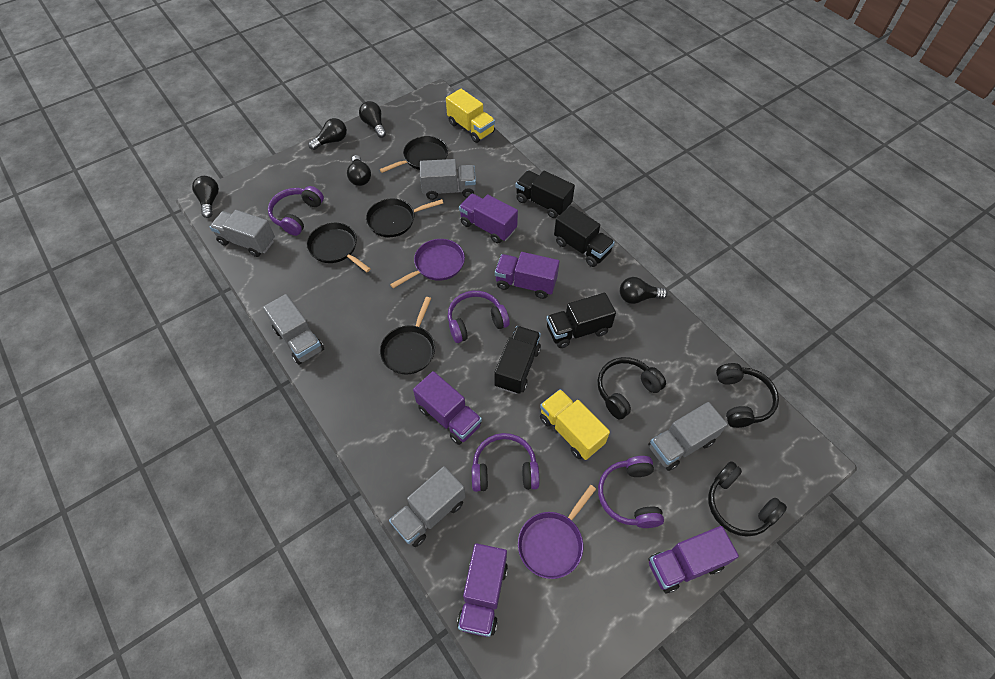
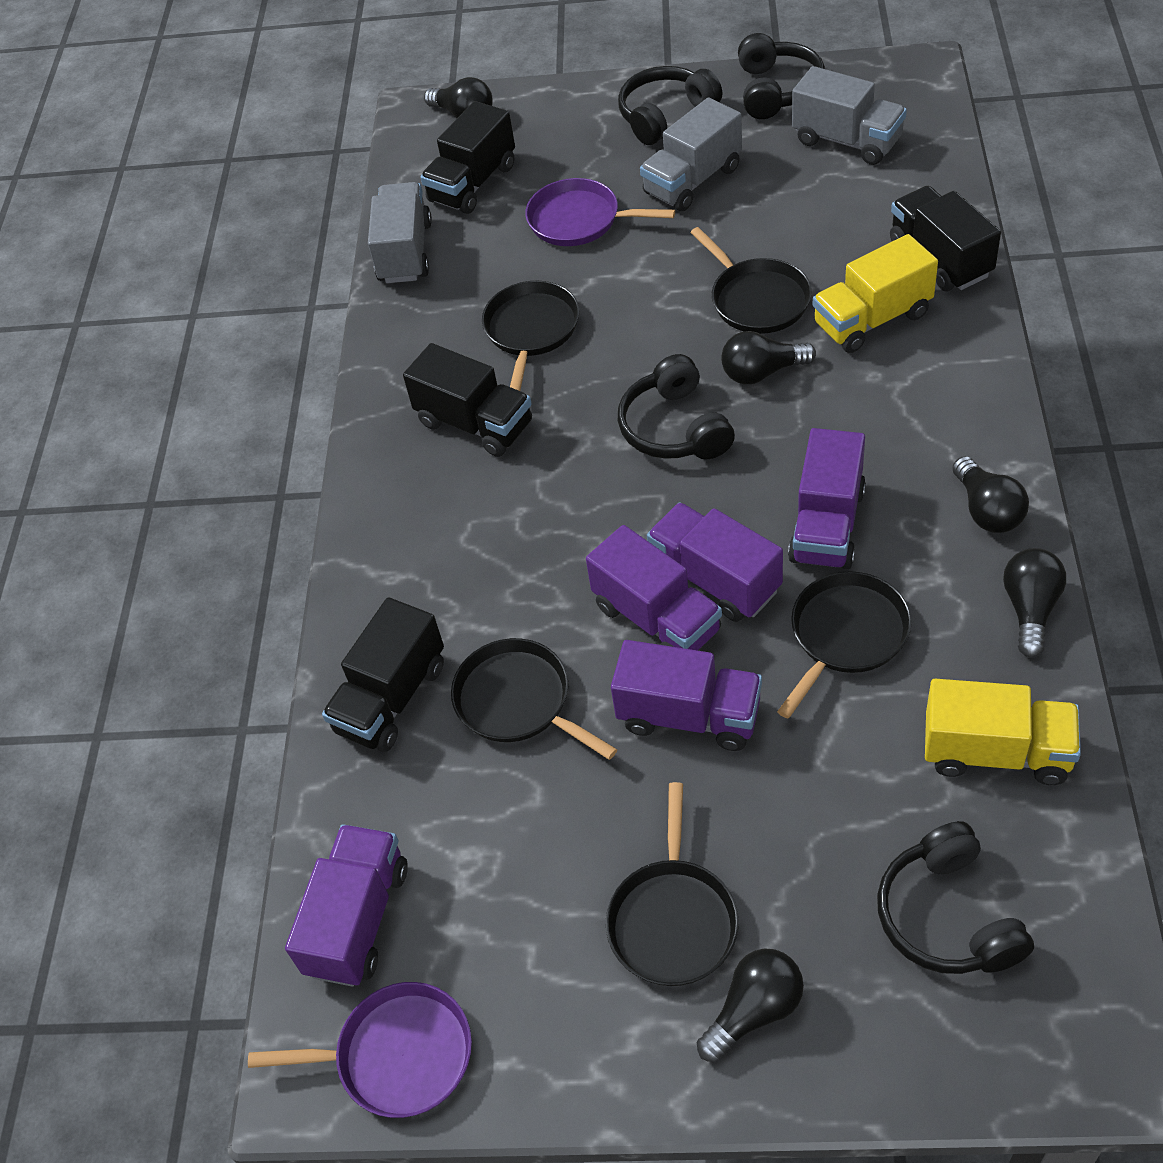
black headphones: [598,357,666,420] [708,461,787,537] [716,363,779,428] = 3 -> [618,66,722,145] [618,354,735,459] [738,33,825,119] [877,821,1034,974] = 4
black pan: [307,223,371,272] [366,198,443,237] [380,136,448,173] [380,297,435,374] = 4 -> [451,638,617,760] [482,281,579,391] [606,782,739,986] [690,227,812,334] [777,571,911,718] = 5
grey truck: [210,210,275,257] [263,294,324,365] [389,466,466,547] [420,159,476,200] [648,402,728,471] = 5 -> [368,182,432,283] [640,97,742,211] [792,66,907,165] = 3
purple headphones: [268,186,324,236] [448,291,510,343] [472,433,539,492] [598,456,664,528] = 4 -> none = 0

